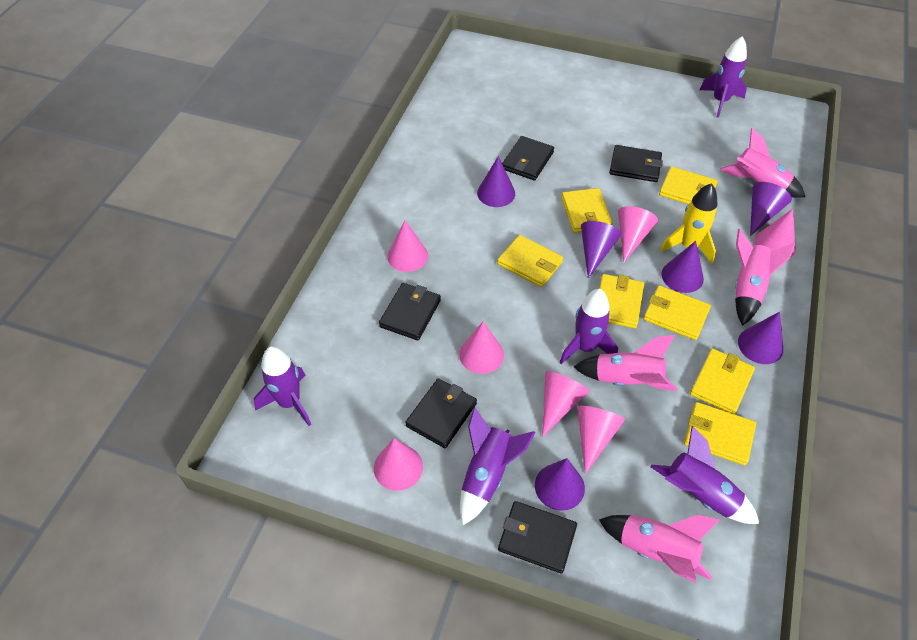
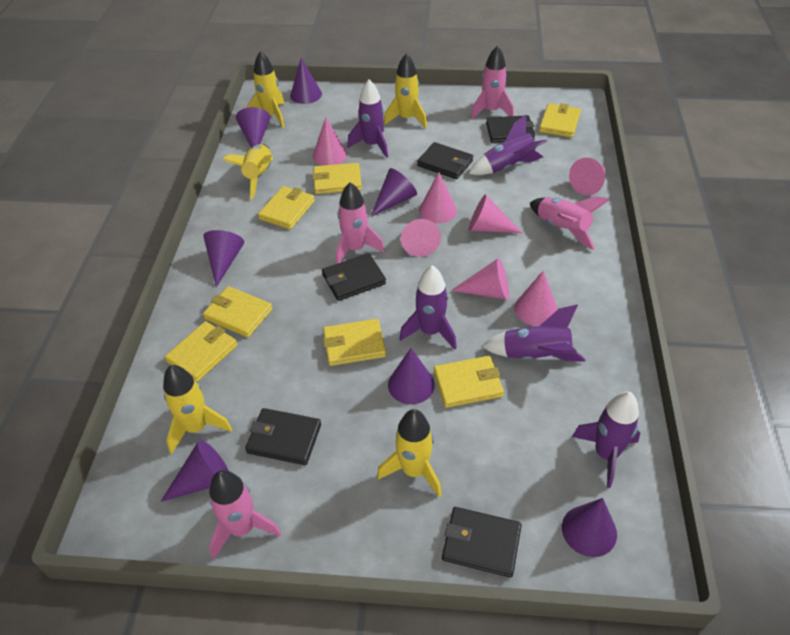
purple cone: [477,156,515,207] [535,458,585,511] [581,221,621,279] [661,241,704,293] [738,312,783,364] [750,182,792,236] = 6 -> [161,440,229,502] [203,230,244,287] [236,107,270,148] [290,58,322,104] [371,168,417,217] [388,348,435,404] [562,498,617,557] = 7
yellow rocket: [660,183,717,264] = 1 -> [163,365,232,454] [223,144,273,199] [247,51,285,128] [377,409,442,497] [384,53,427,128] = 5

